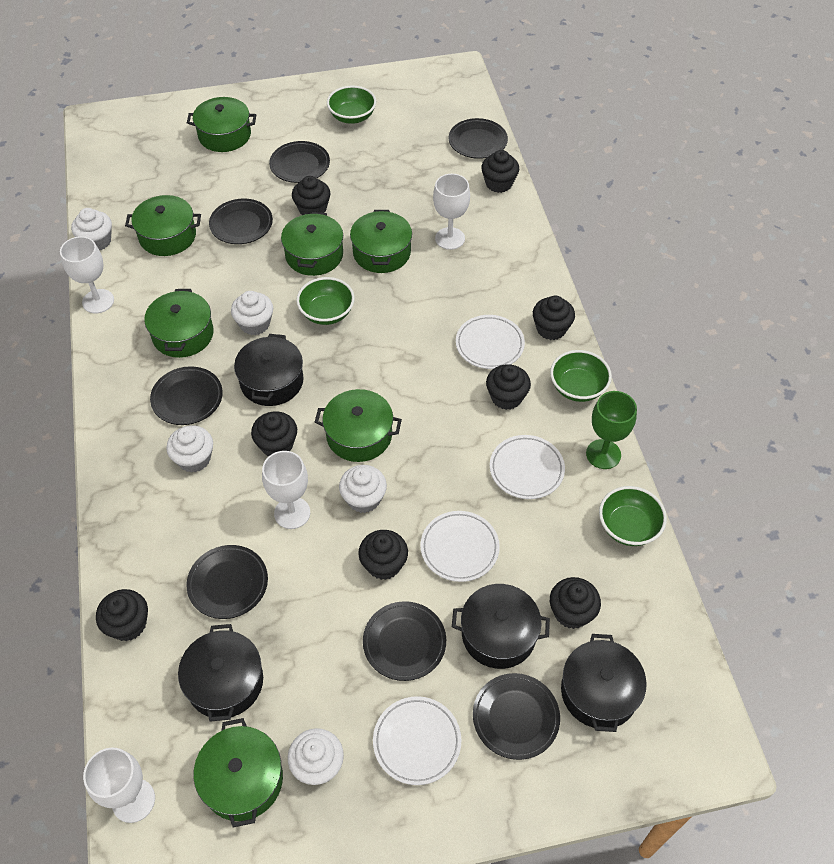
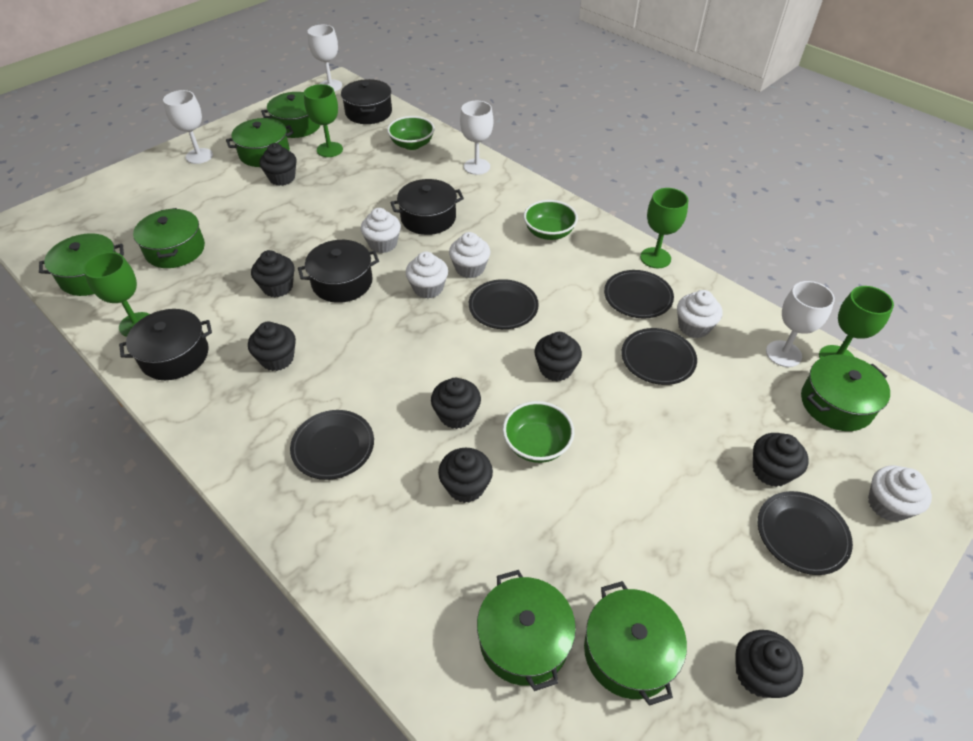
black plate: [150,366,223,425] [187,545,268,619] [209,199,273,244] [269,141,330,183] [363,601,446,681] [448,118,508,159] [473,673,560,760] = 7 -> [290,410,374,480] [469,279,539,329] [604,270,674,319] [622,328,697,385] [758,491,853,575] = 5
green bowl: [296,277,355,325] [327,86,376,124] [550,350,612,402] [599,486,667,546] = 4 -> [387,116,435,150] [503,401,574,463] [523,200,578,240] = 3
green goblet: [586,391,637,469] = 1 -> [83,252,150,337] [304,84,343,157] [640,188,688,268] [819,286,894,358] = 4
white plate: [373,696,461,785] [420,511,500,582] [456,315,525,369] [490,435,565,499] = 4 -> none = 0

